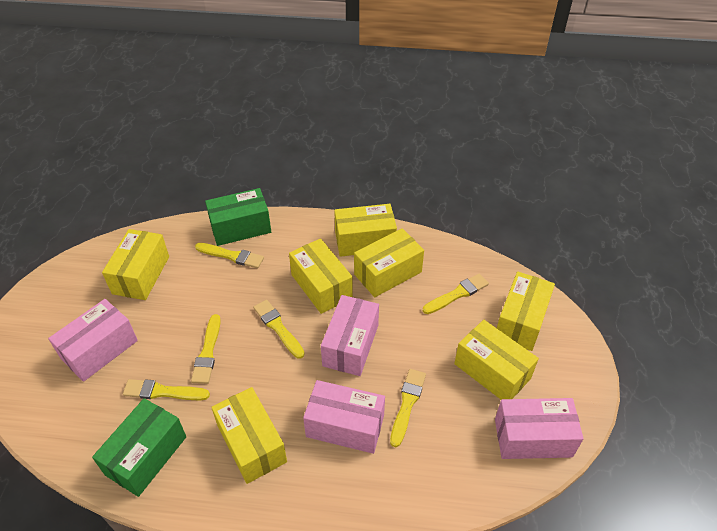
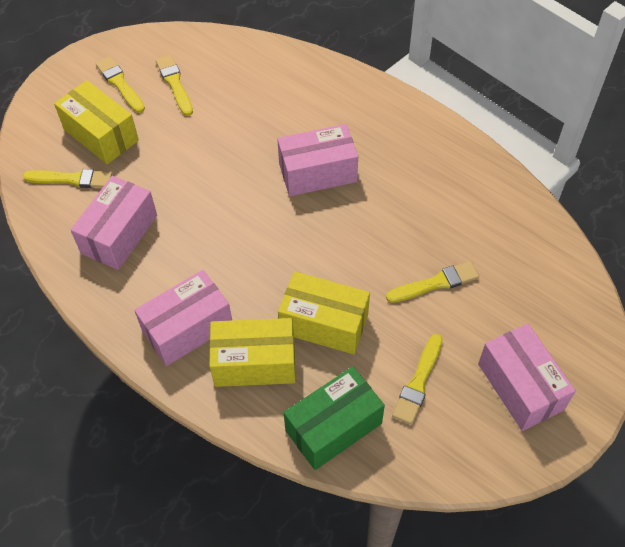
green box: [92,398,186,497] [205,188,271,246] = 2 -> [284,366,385,470] = 1
yellow box: [102,229,169,300] [211,387,287,484] [289,238,353,314] [334,204,397,257] [354,228,424,297] [454,320,539,400] [497,271,555,351] = 7 -> [54,80,139,164] [209,318,295,387] [278,272,370,354] = 3
yellow brush: [123,379,210,400] [191,314,221,384] [195,243,264,268] [253,300,305,359] [390,369,426,447] [423,273,489,314] = 6 -> [23,169,112,188] [95,56,145,113] [156,55,193,116] [386,261,479,303] [392,334,443,425] = 5

